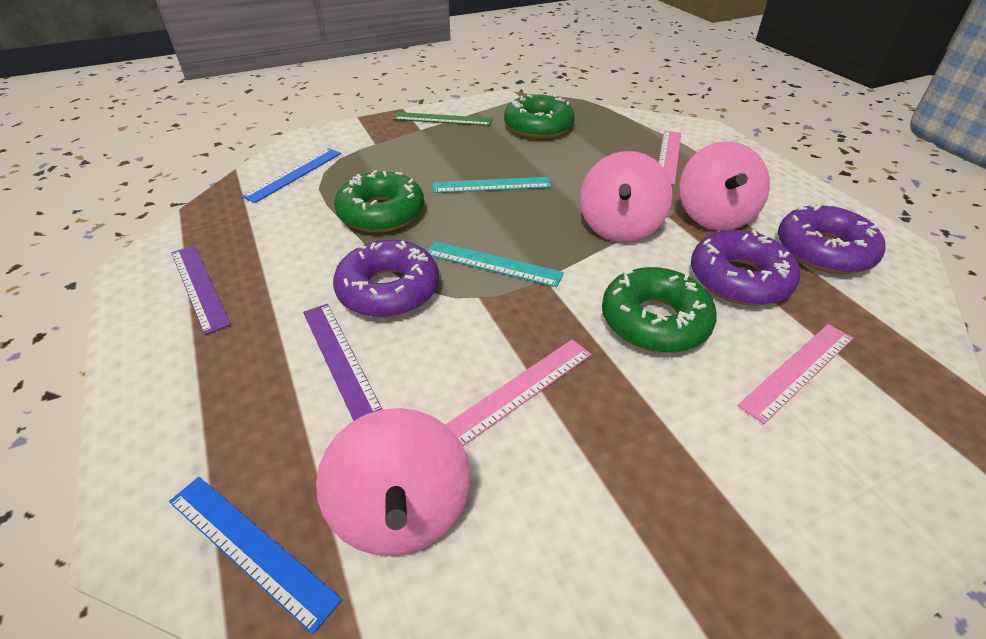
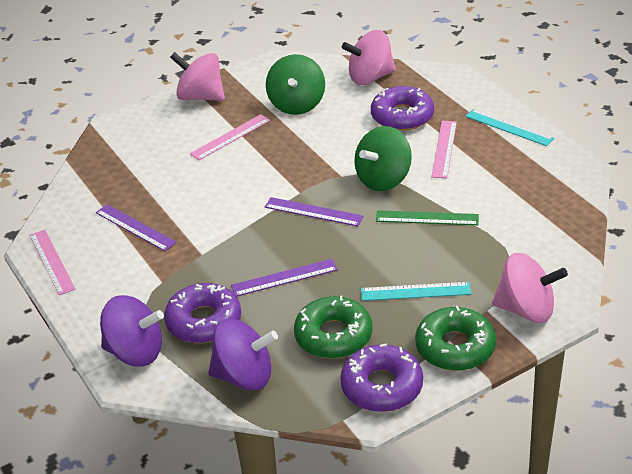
blue ruler: [169,477,342,634] [242,148,341,203] = 2 -> none = 0
green donut: [334,170,424,233] [504,93,575,139] [602,267,717,353] = 3 -> [294,296,373,359] [415,306,496,371] = 2
green spinning top: none = 0 -> [266,54,325,115] [354,126,412,191] = 2
purple ruler: [171,245,231,335] [303,304,382,421] = 2 -> [96,204,177,251] [231,259,338,296] [265,197,364,226] = 3
purple spinning top: none = 0 -> [100,295,164,367] [208,319,278,391] = 2

